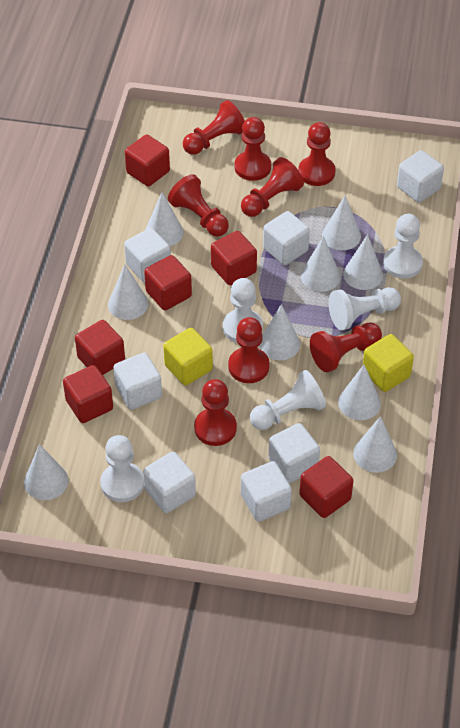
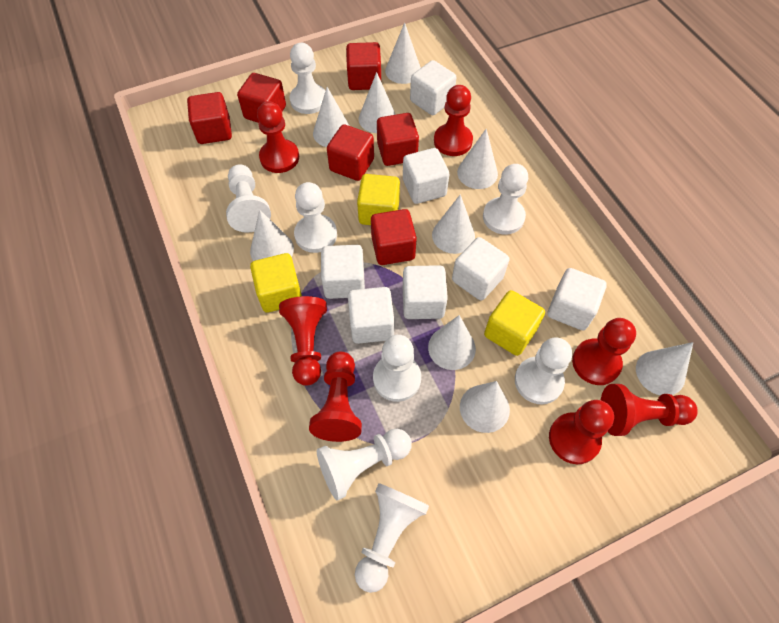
red pawn: [168,174,229,237] [183,100,245,155] [194,379,237,446] [228,317,270,383] [234,117,271,181] [241,157,304,217] [298,122,336,186] [310,323,382,372] = 8 -> [257,102,299,173] [279,296,327,386] [309,352,362,442] [434,85,473,156] [549,400,614,464] [572,318,636,385] [601,384,698,436] = 7
white pawn: [100,435,144,502] [223,278,263,343] [250,370,326,430] [329,287,401,330] [383,214,423,279] = 5 -> [226,164,271,233] [289,43,325,114] [294,182,337,253] [317,429,412,500] [355,483,429,593] [373,335,421,402] [483,164,528,235] [515,337,572,404] = 8
yellow cube: [163,328,213,385] [363,334,414,392] = 2 -> [250,253,302,313] [357,174,400,225] [484,290,545,356] = 3

